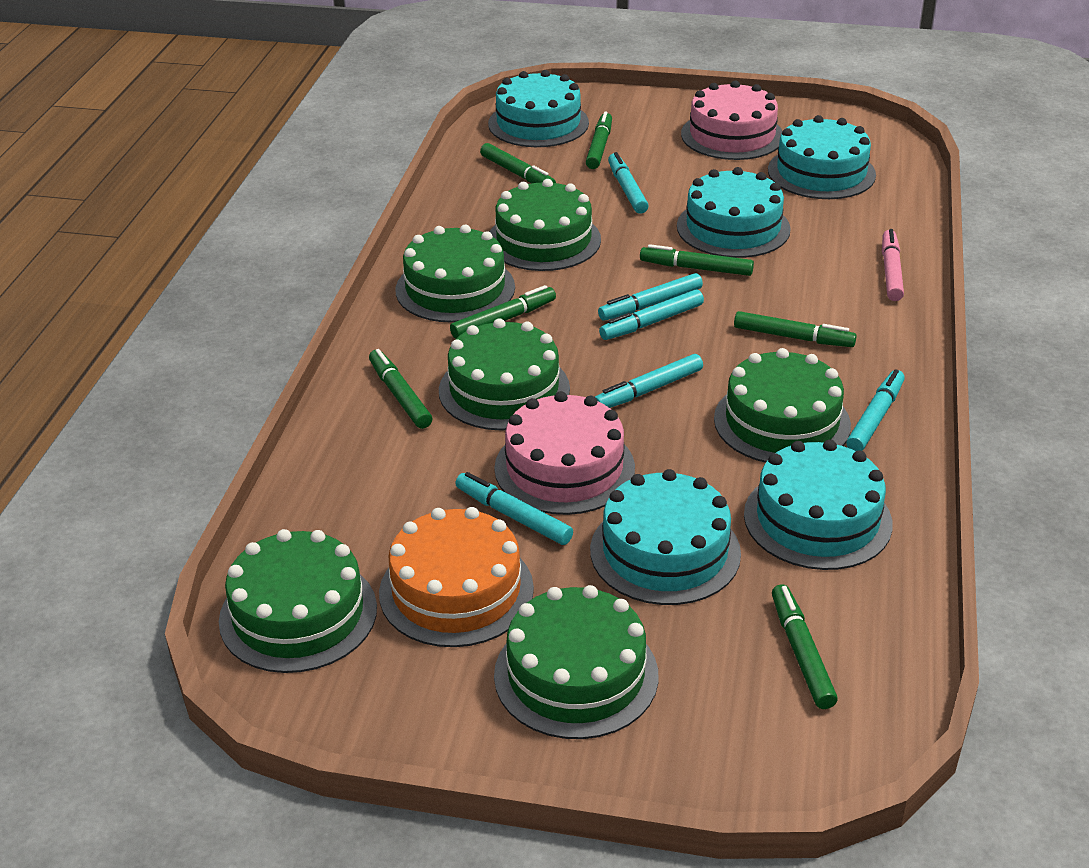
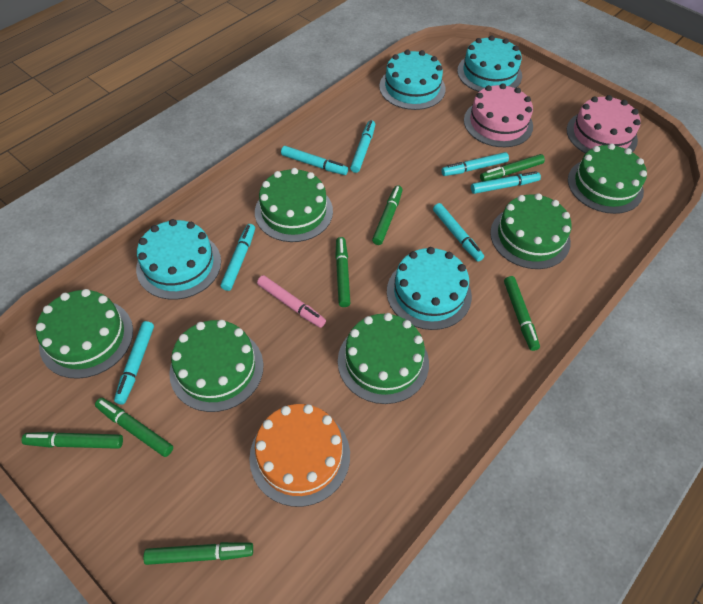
turquoise cake: [488,70,589,147] [590,469,741,605] [677,167,791,258] [744,440,893,570] [768,115,876,199] = 5 -> [136,219,221,300] [379,50,445,110] [387,247,472,330] [457,36,522,92] = 4
turquoise marker: [455,472,573,545] [595,354,703,408] [598,273,703,321] [599,290,704,340] [608,152,649,214] [846,369,905,451] = 6 -> [114,321,154,404] [220,224,255,291] [281,146,348,175] [350,120,375,173] [433,203,484,262] [441,152,509,176] [471,171,541,194] = 7

